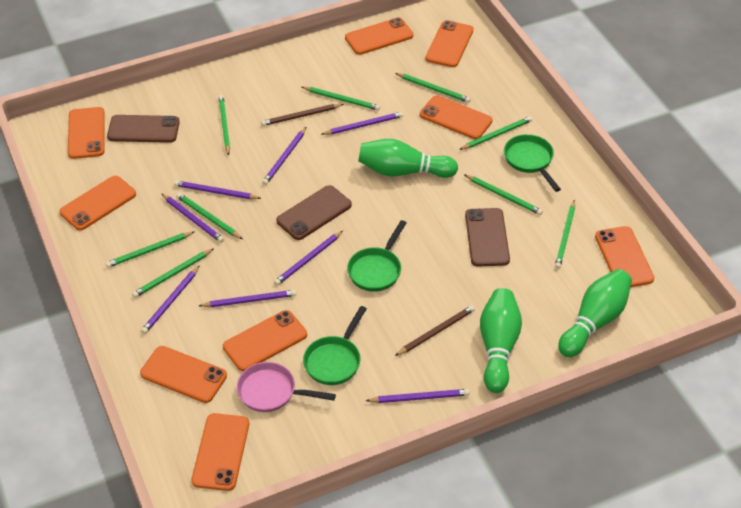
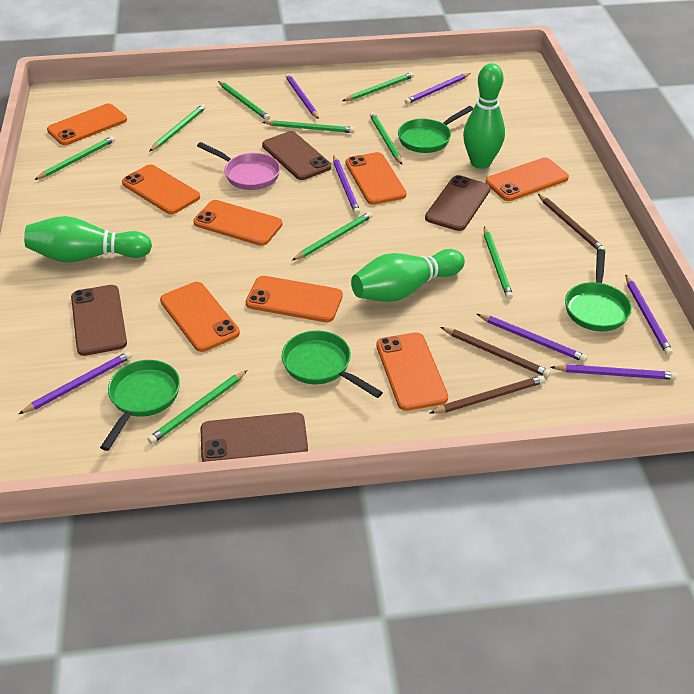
brown pencil: [261,104,344,126] [395,306,475,356] = 2 -> [430,375,545,414] [441,327,551,377] [538,194,606,250] = 3
brown phone: [107,115,180,143] [276,185,352,240] [465,208,510,267] = 3 -> [71,285,127,356] [200,412,308,462] [262,131,331,180] [425,175,491,231] = 4
green pan: [303,306,367,385] [347,220,406,292] [504,134,561,192] = 3 -> [100,360,180,451] [282,331,383,398] [398,106,473,153] [565,249,632,331] = 4
orange phone: [59,176,136,230] [68,107,105,159] [140,346,227,403] [192,413,249,491] [223,310,307,371] [345,18,413,55] [420,95,493,139] [426,20,473,67] [595,226,654,287] = 9 -> [47,104,127,145] [122,165,200,214] [160,282,240,352] [193,200,282,246] [246,276,343,322] [346,152,406,205] [376,332,448,411] [485,158,569,201] = 8
purple pencil: [141,265,200,334] [162,194,224,243] [174,180,261,199] [199,290,296,307] [262,127,306,185] [274,231,343,285] [321,112,403,135] [366,389,470,403] = 8 -> [19,351,132,414] [285,74,319,119] [333,155,360,215] [405,73,471,104] [477,314,588,362] [551,364,677,380] [625,274,673,356] = 7

